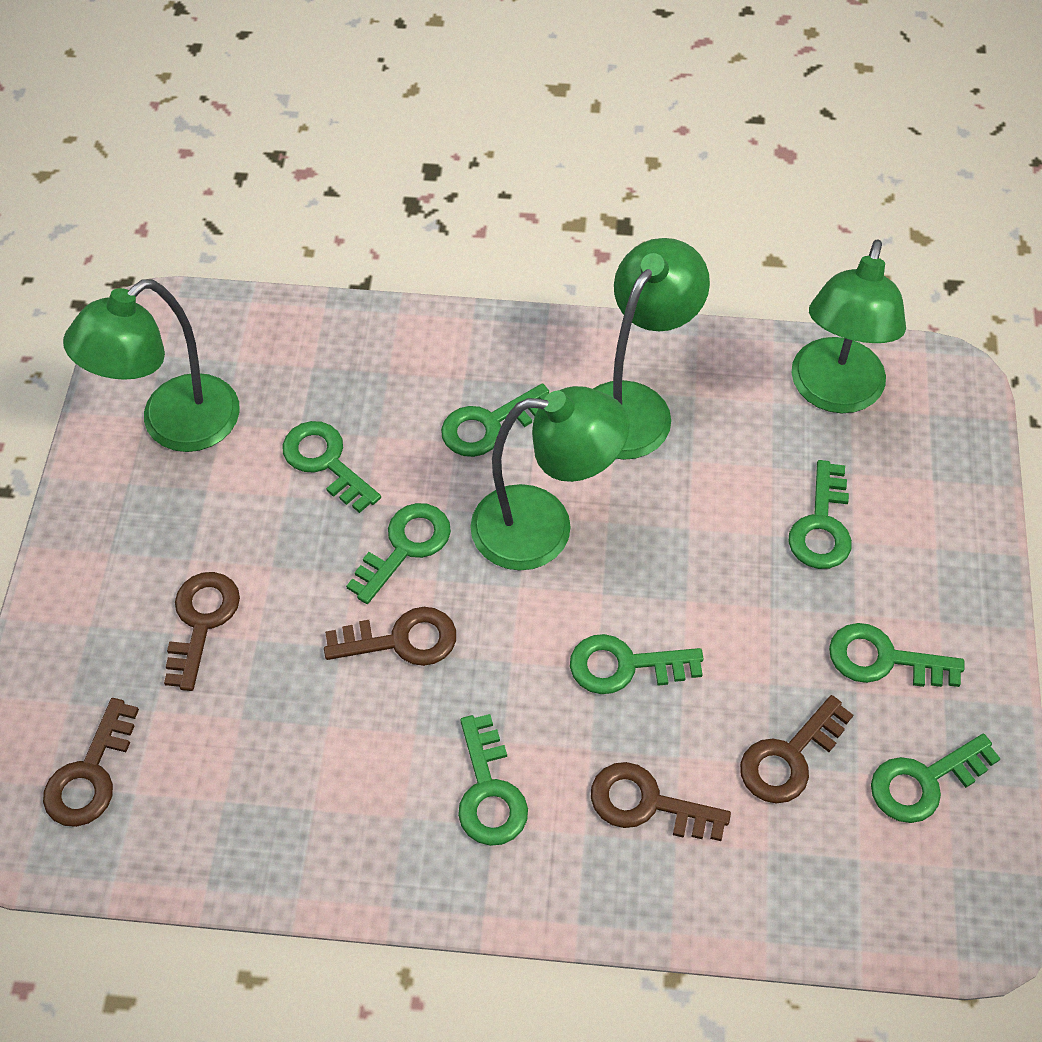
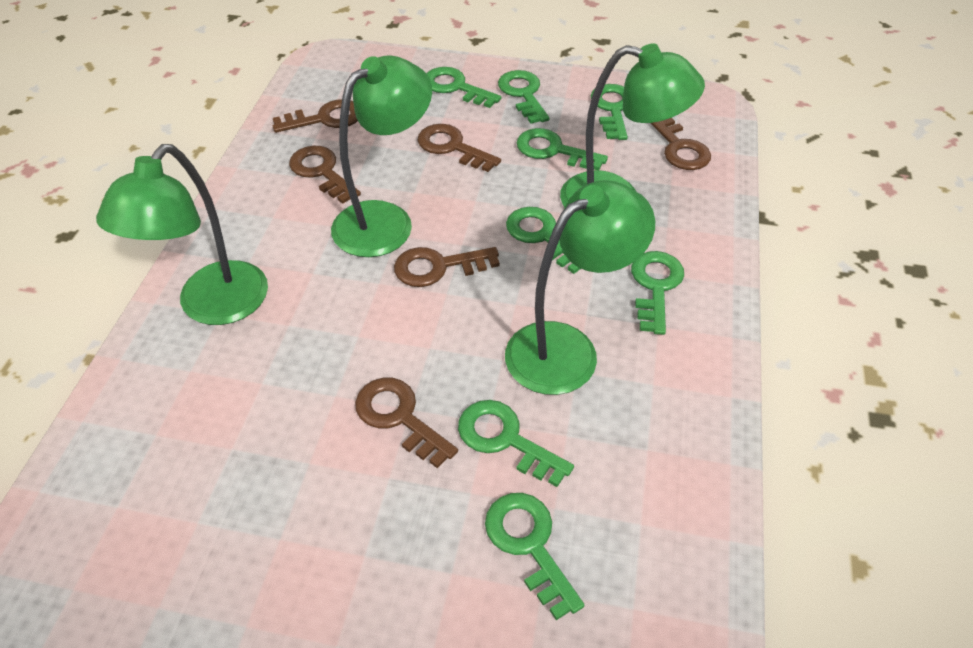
brown key: [43,698,139,827] [164,572,240,691] [324,607,456,666] [591,762,731,841] [740,695,853,803] = 5 -> [273,99,358,133] [289,146,361,204] [355,378,458,468] [394,247,500,287] [417,124,501,172] [650,118,711,170] = 6

